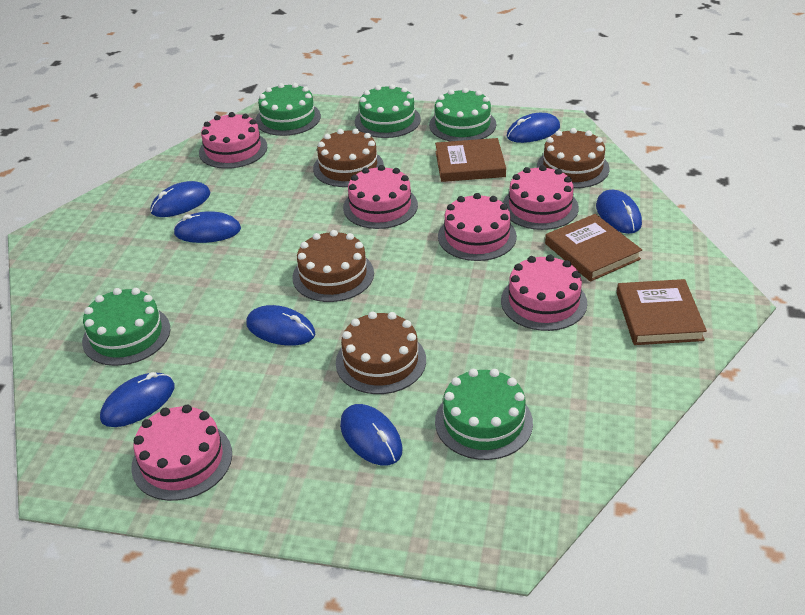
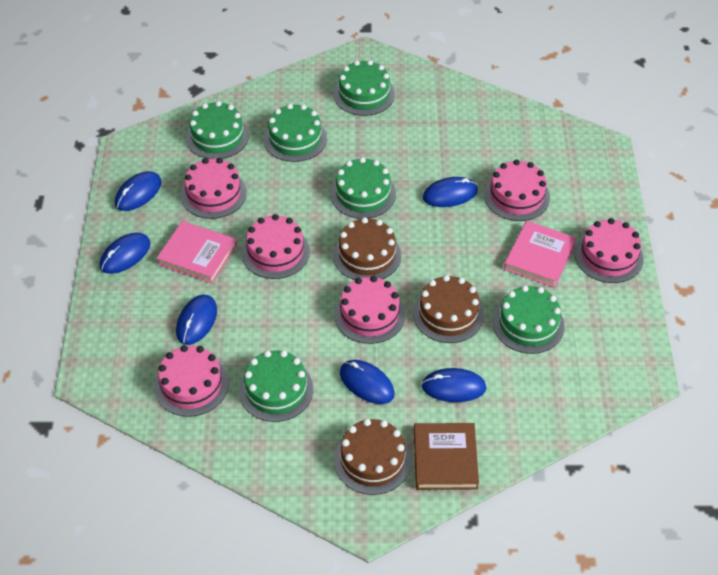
blue mouse: [100,372,175,427] [151,181,210,217] [173,211,241,243] [246,305,315,346] [340,404,403,465] [506,113,560,143] [596,190,642,234] = 7 -> [100,233,150,274] [115,171,162,211] [176,295,217,345] [340,360,395,404] [421,368,487,402] [423,177,478,207] = 6
brown book: [435,138,506,182] [545,214,642,282] [617,279,707,345] = 3 -> [414,423,479,490] = 1
brown cake: [292,230,374,302] [313,128,384,187] [336,311,426,394] [537,128,610,188] = 4 -> [333,217,401,280] [334,419,411,495] [413,275,484,343] = 3
green cake: [82,288,170,366] [255,83,321,136] [355,84,421,138] [429,88,496,141] [435,369,533,460] = 5 -> [186,101,249,159] [239,350,313,422] [264,104,327,162] [330,157,396,219] [334,60,395,116] [493,285,565,354] = 6
pink book: none = 0 -> [156,221,237,284] [504,221,577,288] = 2

